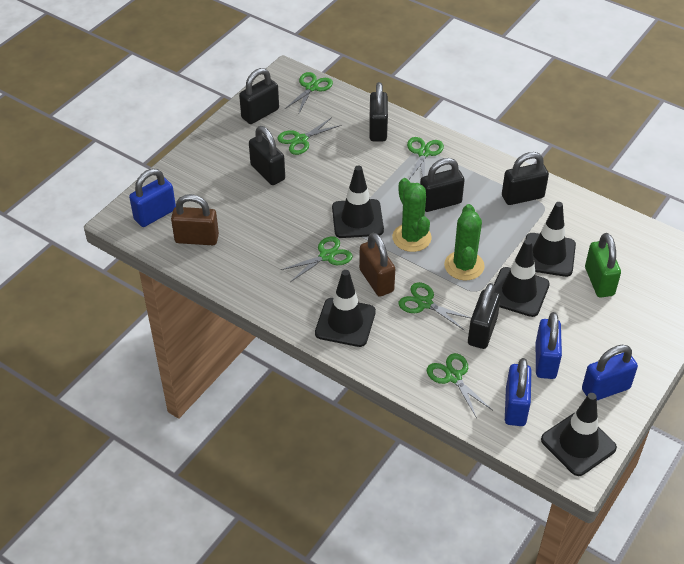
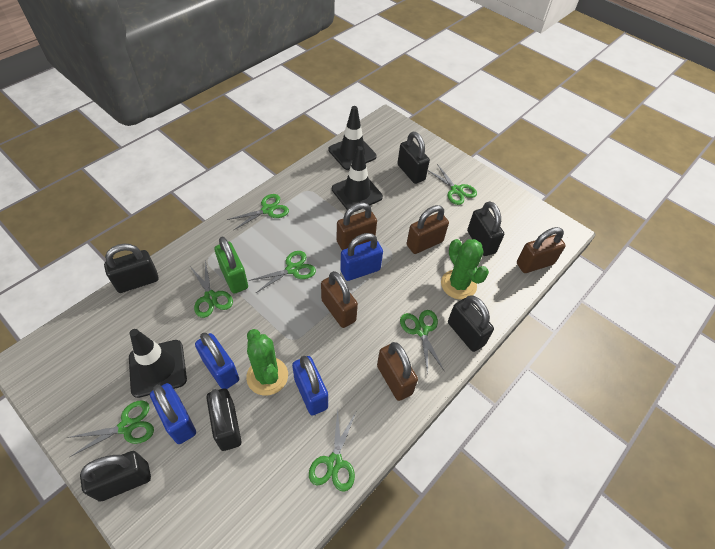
black traffic cone: [315,270,376,347] [332,165,384,238] [494,239,550,317] [525,202,576,277] [541,393,617,476] = 5 -> [129,329,187,398] [329,106,377,170] [332,146,383,212] = 3
brown padlock: [171,194,219,245] [359,233,395,297] = 2 -> [321,271,358,328] [337,202,377,250] [377,342,418,401] [407,205,449,254] [517,227,566,273] = 5
green scissors: [277,117,342,155] [281,236,353,282] [285,72,333,115] [398,282,471,331] [407,137,444,180] [427,353,493,418] = 6 -> [67,400,154,457] [190,260,233,318] [227,194,289,231] [248,251,316,293] [309,409,356,492] [400,310,445,374] [428,164,477,205] = 7

